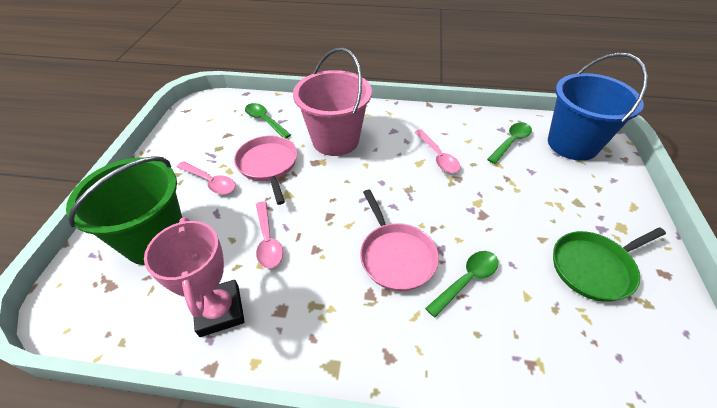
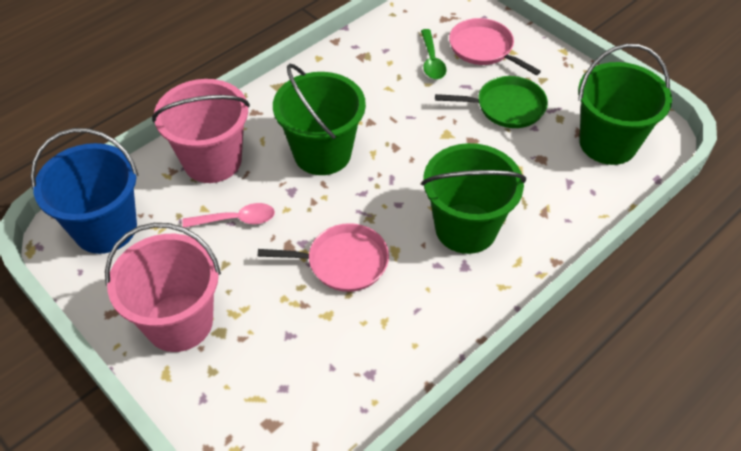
green bucket: [66,156,182,265] = 1 -> [273,64,366,175] [421,143,526,254] [578,44,672,165] = 3
green spoon: [245,103,291,138] [425,251,498,317] [487,122,532,164] = 3 -> [421,29,447,79] = 1
pink bucket: [293,48,372,156] = 1 -> [105,223,221,352] [152,79,250,183] = 2
pink spoon: [177,161,236,194] [256,201,283,268] [414,130,461,173] = 3 -> [182,203,275,228] = 1
pink trophy: [144,217,245,337] = 1 -> none = 0

